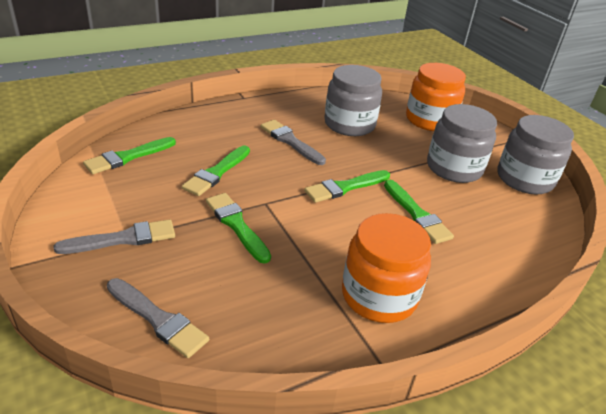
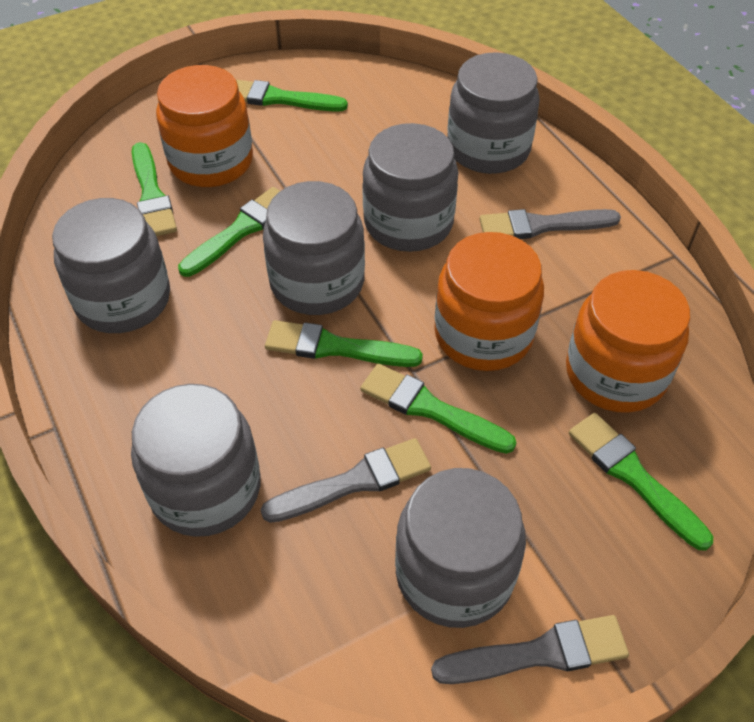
green brush: [83,137,176,174] [182,146,250,196] [206,193,271,263] [304,170,390,203] [384,180,454,244] = 5 -> [132,142,177,236] [178,187,280,277] [236,80,348,112] [265,320,423,367] [360,364,516,454] [569,413,713,550] = 6
grey jar: [324,65,382,136] [427,104,497,183] [498,115,574,195] = 3 -> [52,198,170,333] [131,384,261,537] [263,181,365,315] [362,123,458,252] [395,468,526,628] [447,52,540,174] = 6
orange jar: [342,213,431,323] [406,63,466,131] = 2 -> [156,65,253,187] [434,232,544,371] [566,270,690,413] = 3

